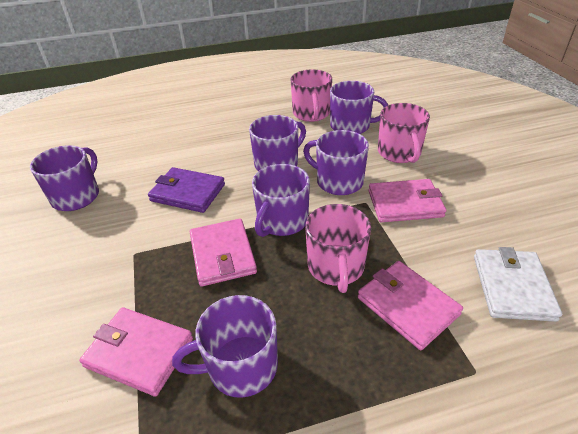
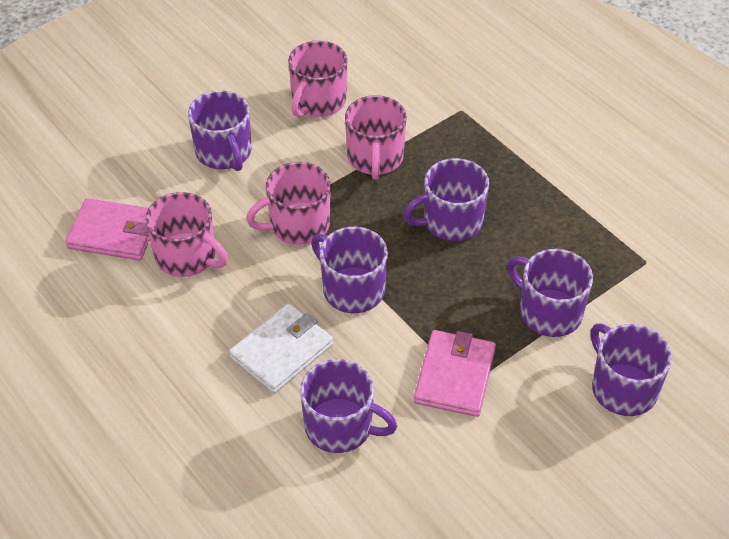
pink mug: [291,69,332,122] [305,204,371,293] [378,103,430,163] = 3 -> [145,192,228,277] [246,162,331,245] [288,41,348,117] [345,95,407,180] = 4
pink wallet: [79,307,193,397] [190,218,257,287] [358,261,463,350] [368,179,446,222] = 4 -> [65,198,150,260] [414,330,496,417] = 2
purple wallet: [148,167,225,213] = 1 -> none = 0

